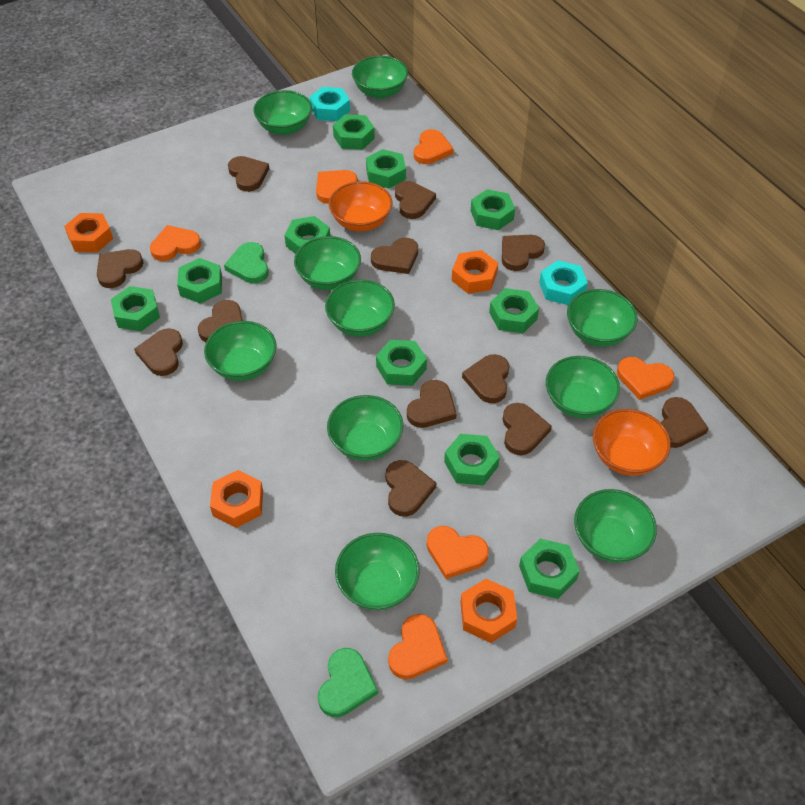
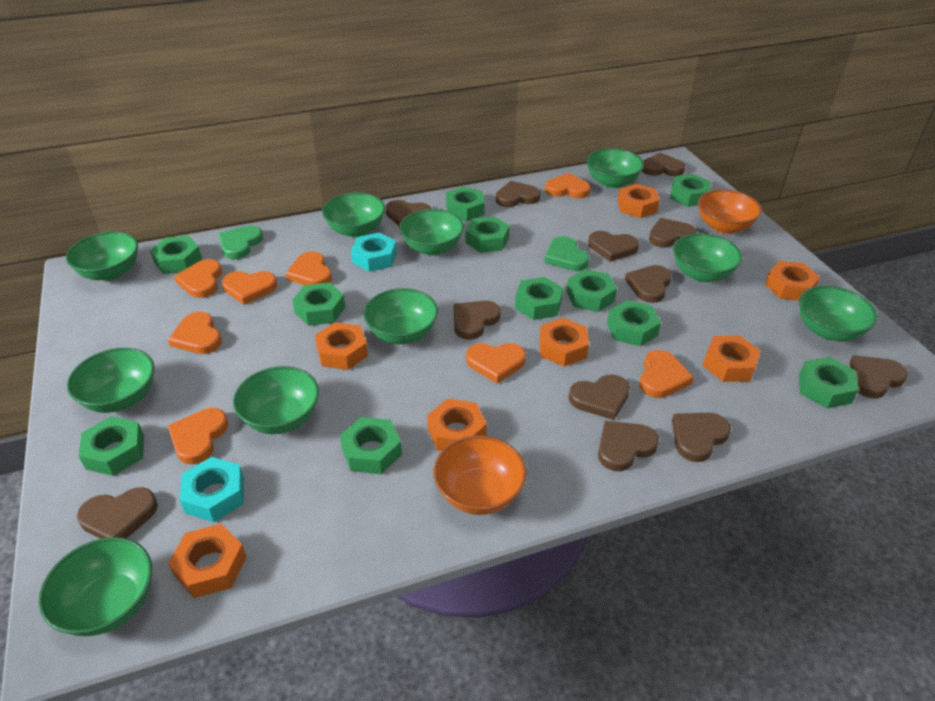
green nut: [111,286,160,331] [177,258,222,304] [284,216,330,254] [333,114,375,150] [366,149,406,188] [376,340,427,386] [444,434,500,485] [471,189,515,230] [489,288,539,333] [519,539,580,599] = 10 -> [79,416,144,476] [150,236,202,274] [292,282,345,326] [340,417,402,474] [446,187,485,221] [465,216,510,253] [515,277,563,320] [566,269,617,312] [607,300,661,346] [670,174,711,207] [799,357,859,408] = 11
orange heart: [150,225,201,261] [316,170,358,204] [388,614,448,679] [414,129,454,164] [427,526,489,579] [617,357,674,400] = 6 -> [168,312,222,354] [168,408,228,464] [174,259,222,298] [222,271,277,305] [285,251,332,285] [466,343,526,383] [545,173,591,198] [640,350,694,398] = 8
orange nut: [64,213,113,252] [210,470,263,528] [452,250,498,294] [460,579,517,643] = 4 -> [168,524,246,598] [315,322,368,370] [427,399,487,451] [539,318,589,367] [618,184,660,218] [703,336,761,382] [765,261,820,301] = 7

